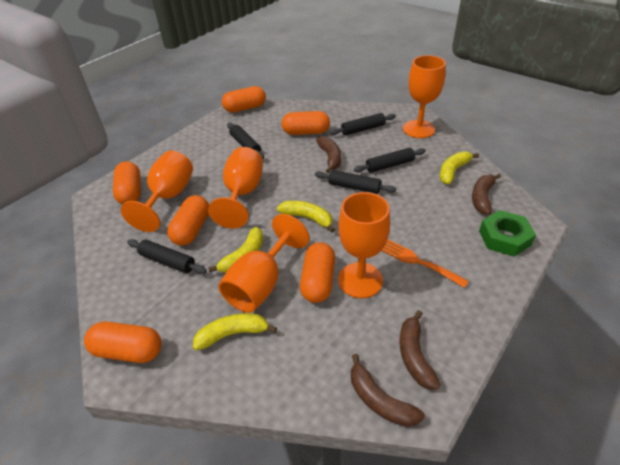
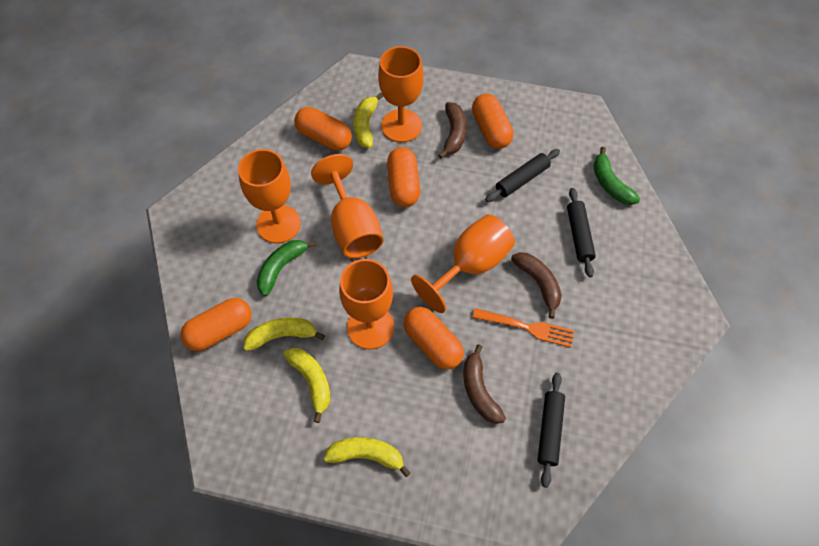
black rolling pin: [127,239,207,274] [227,123,264,159] [315,170,396,194] [330,113,396,136] [354,148,426,173] = 5 -> [485,149,560,202] [537,373,565,488] [567,188,596,277] = 3
brown banana: [316,136,341,173] [351,354,425,427] [399,310,441,389] [472,174,501,215] = 4 -> [438,102,466,159] [463,344,506,424] [511,252,562,319] = 3
green banana: none = 0 -> [256,240,316,296] [593,147,640,205] = 2
green nut: [479,210,536,257] = 1 -> none = 0
orange capsule: [84,322,161,363] [113,161,141,204] [167,195,209,245] [222,86,266,112] [282,111,330,135] [300,242,335,303] = 6 -> [180,298,252,351] [294,107,352,151] [387,147,420,207] [403,307,464,369] [472,94,514,149] = 5

